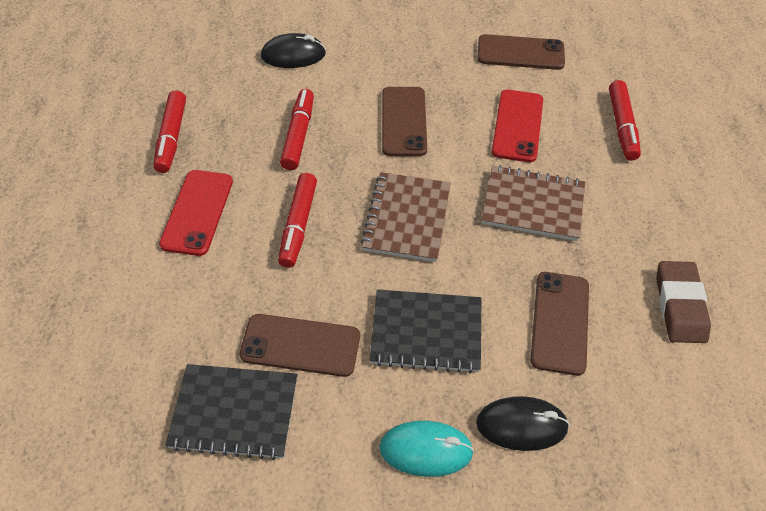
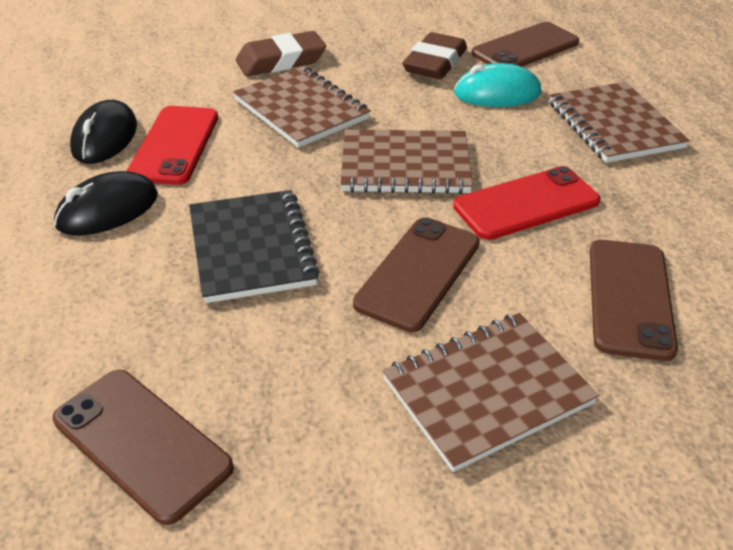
black notebook: [166,364,297,460] [370,289,482,374] = 2 -> [189,190,320,303] = 1
brown eraser: [656,261,711,343] = 1 -> [236,31,326,76] [402,32,467,79] = 2
brown notebook: [361,172,451,262] [481,165,585,241] = 2 -> [233,66,371,148] [341,129,473,194] [383,313,599,472] [550,82,690,163] = 4
red marker: [154,90,186,173] [278,173,317,268] [280,89,314,170] [609,80,641,161] = 4 -> none = 0

